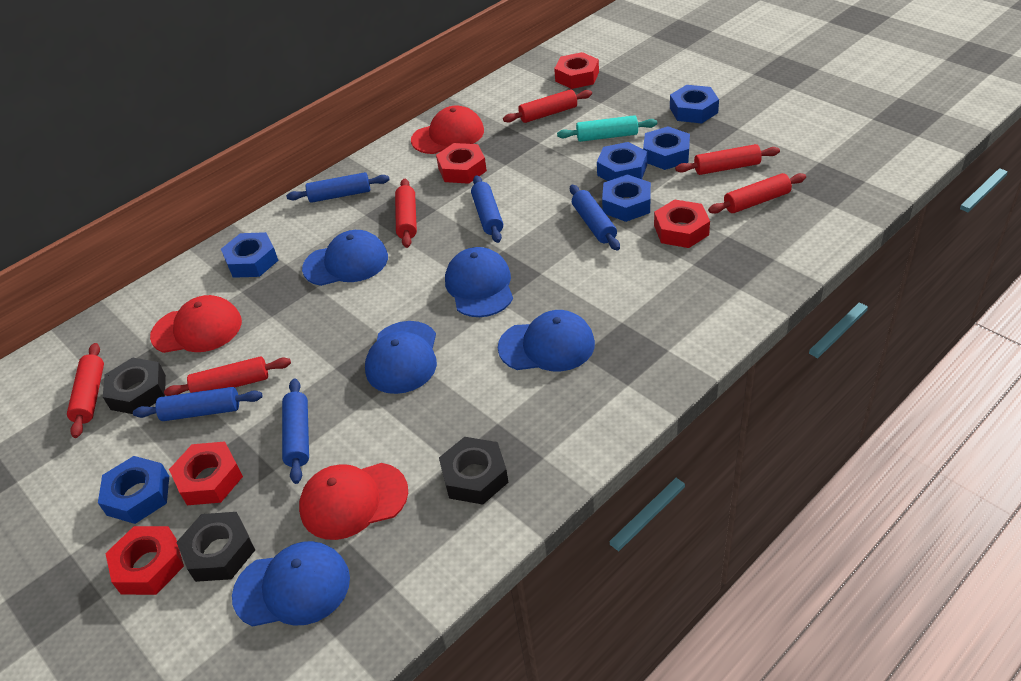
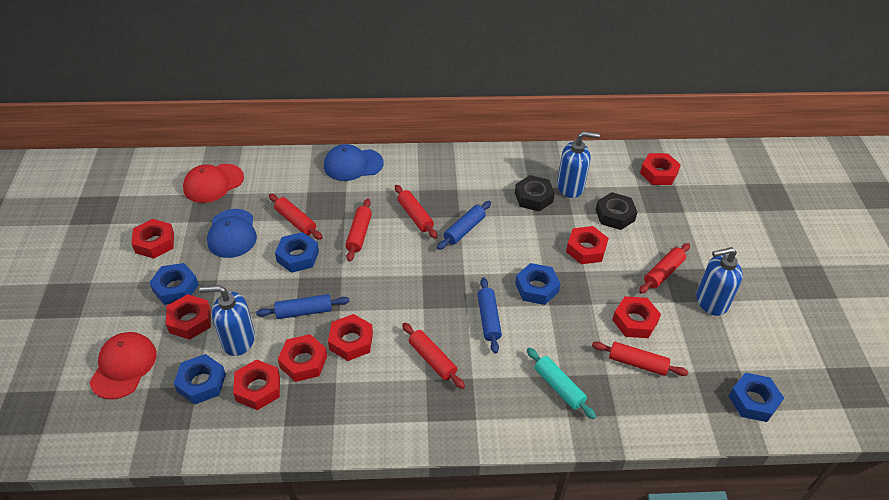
black nut: [103,357,166,414] [176,512,255,582] [439,437,509,505] = 3 -> [515,175,555,211] [596,192,637,230] = 2
blue cap: [232,541,350,627] [302,230,388,286] [365,321,437,394] [445,247,513,317] [498,310,595,371] = 5 -> [207,209,257,258] [324,144,384,181] = 2
blue nut: [98,456,169,524] [221,232,279,278] [597,142,647,181] [602,174,651,222] [643,126,690,170] [670,85,719,123] = 6 -> [149,263,199,305] [173,354,226,404] [275,232,319,273] [515,263,561,305] [729,373,784,422] = 5
blue rolling pin: [133,387,263,421] [282,378,309,484] [286,172,389,203] [471,175,503,243] [570,184,620,250] = 5 -> [256,294,350,319] [437,201,491,250] [477,277,502,354] = 3
blue soap dispenser: none = 0 -> [199,285,255,356] [557,131,600,198] [696,247,743,316] = 3
red cap: [150,295,242,353] [299,463,408,540] [411,105,484,154] = 3 -> [90,332,157,399] [183,164,244,203] = 2
red nut: [105,526,184,595] [169,441,243,505] [436,143,487,184] [554,52,599,89] [654,199,710,248] = 5 -> [132,219,174,259] [166,294,211,340] [233,359,280,410] [278,334,327,382] [328,314,373,361] [566,226,609,264] [612,296,661,338] [640,153,681,185] = 8

